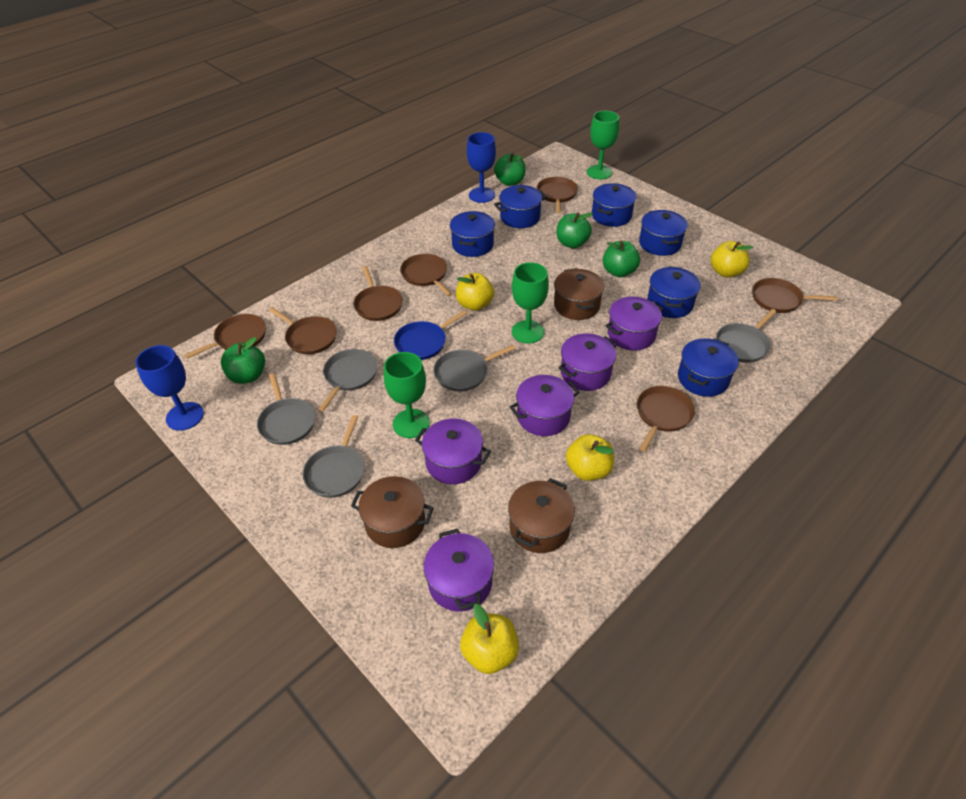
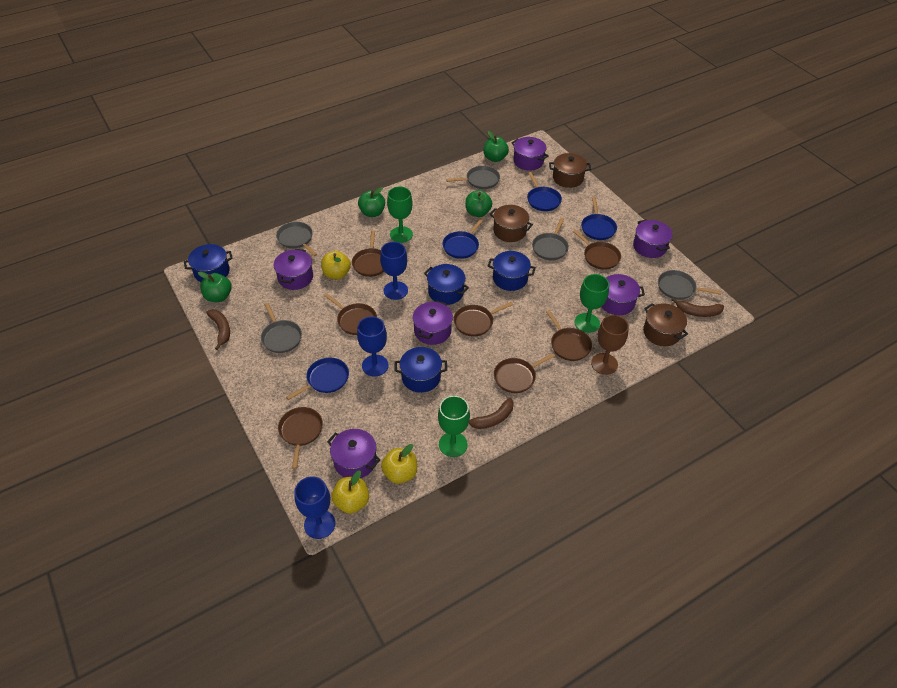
blue goblet: [135,345,204,431] [467,132,496,203] = 2 -> [294,476,335,539] [357,316,389,376] [380,242,408,300] = 3
blue pan: [394,310,467,360] = 1 -> [286,358,349,400] [442,218,484,259] [527,172,562,211] [581,197,617,240] = 4
blue pot: [450,211,495,257] [494,185,547,228] [592,183,636,227] [639,210,688,256] [647,266,701,318] [678,338,739,397] = 6 -> [184,244,233,282] [394,347,447,393] [424,264,469,305] [488,251,536,291] = 4
brown banana: none = 0 -> [206,309,230,350] [469,398,514,429] [671,298,724,317] = 3
brown goblet: none = 0 -> [591,315,629,375] = 1
purple pot: [415,418,491,484] [424,529,494,611] [510,375,580,436] [558,333,617,391] [606,297,664,351] = 5 -> [274,249,313,290] [327,429,381,478] [412,300,453,345] [512,137,549,170] [602,274,645,315] [633,219,673,258] = 6
yellow apple: [456,273,494,311] [460,604,519,674] [566,434,614,481] [711,241,753,278] = 4 -> [321,251,351,279] [332,470,369,514] [381,444,417,484] = 3

